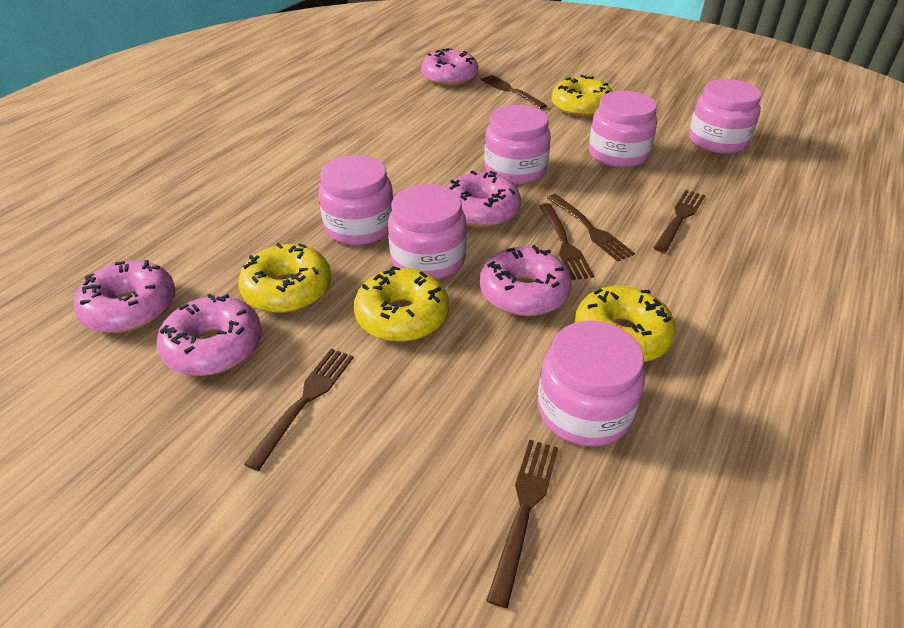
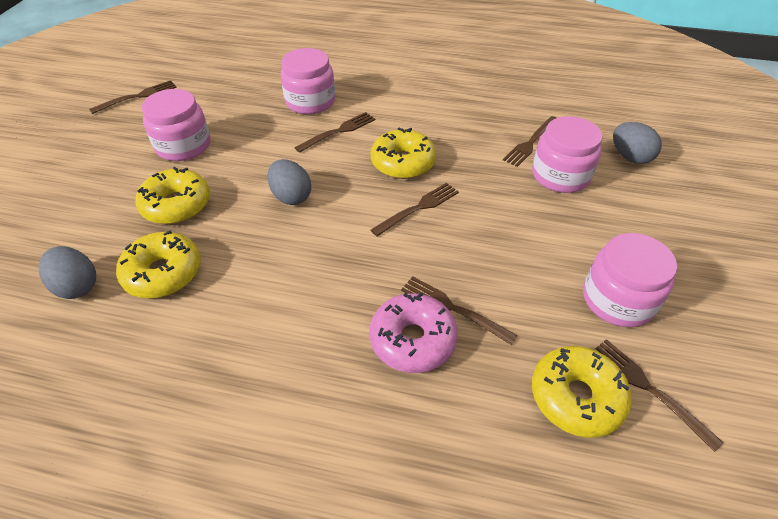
grey egg: none = 0 -> [39,246,96,299] [267,159,311,205] [613,122,662,164] = 3
pink donut: [73,260,176,333] [157,294,262,376] [421,48,479,86] [447,171,521,228] [480,245,572,316] = 5 -> [369,292,458,373] = 1
pink jar: [319,155,394,245] [388,184,467,279] [484,105,551,185] [537,321,645,446] [589,91,657,168] [689,79,762,154] = 6 -> [142,89,211,161] [281,48,335,114] [532,116,602,193] [583,233,677,327] = 4

